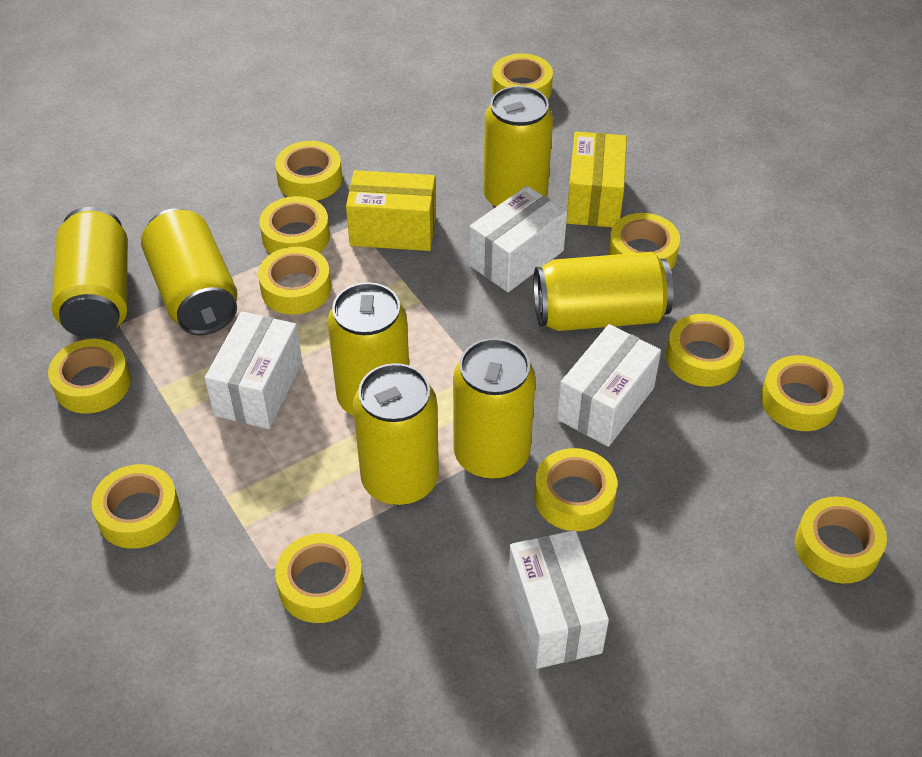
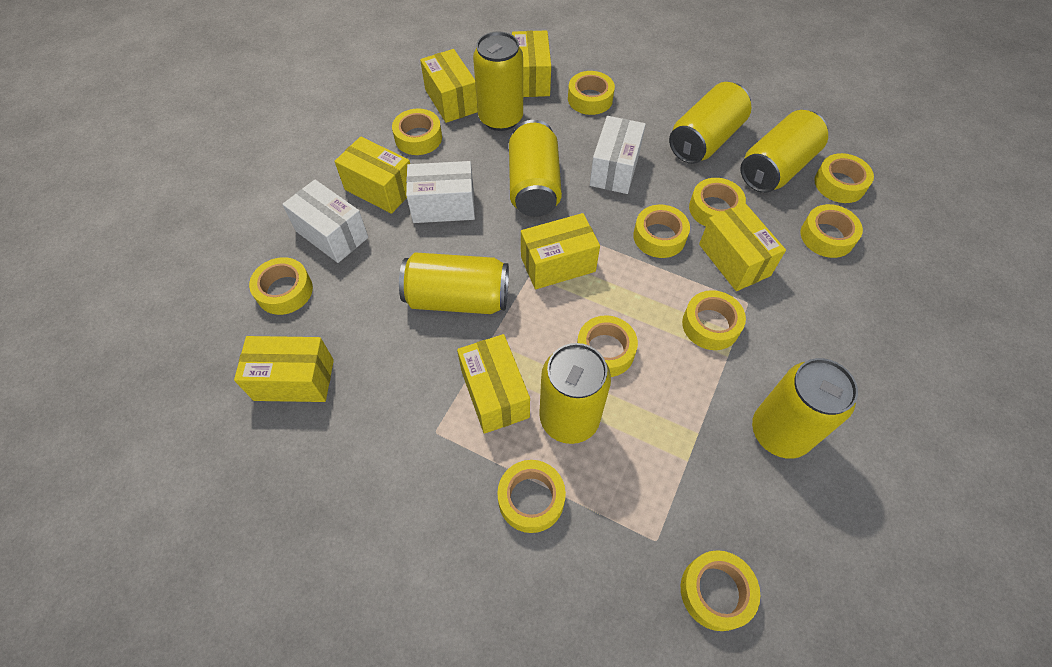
white box: [204,311,302,429] [469,186,567,292] [508,530,609,669] [557,324,661,447] = 4 -> [282,180,368,263] [406,161,475,223] [590,116,646,194] = 3
yellow box: [346,170,436,251] [566,132,627,227] = 2 -> [234,336,334,402] [334,136,410,214] [420,49,478,123] [457,334,530,434] [512,30,551,97] [521,213,600,289] [699,203,786,291] = 7
yellow tape: [48,339,131,414] [92,464,180,549] [258,246,331,315] [259,196,330,254] [275,141,342,201] [275,533,363,623] [492,53,553,100] [534,448,617,531] [609,213,680,269] [666,314,744,387] [761,355,844,431] [795,496,887,584] = 12 -> [249,257,313,315] [392,109,442,155] [497,460,566,533] [568,71,615,115] [577,315,638,377] [633,205,690,258] [681,550,760,631] [682,290,746,350] [689,178,746,227] [801,204,863,258] [814,153,874,203] = 11

